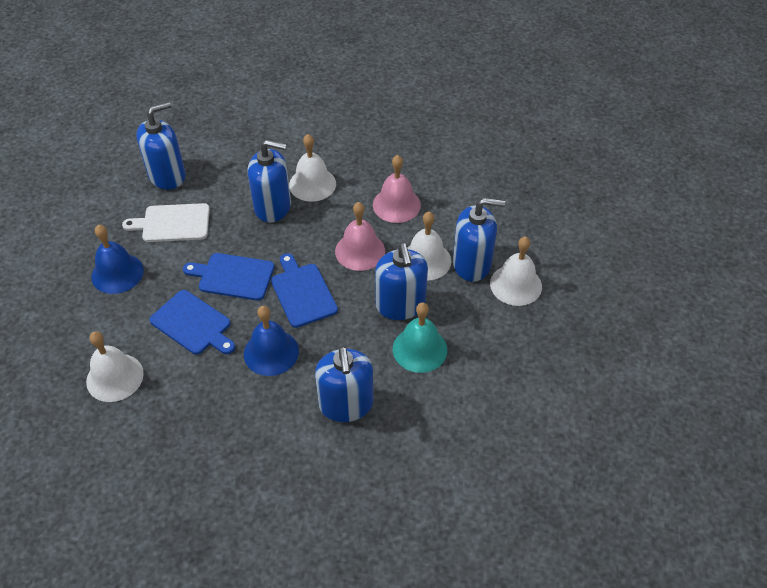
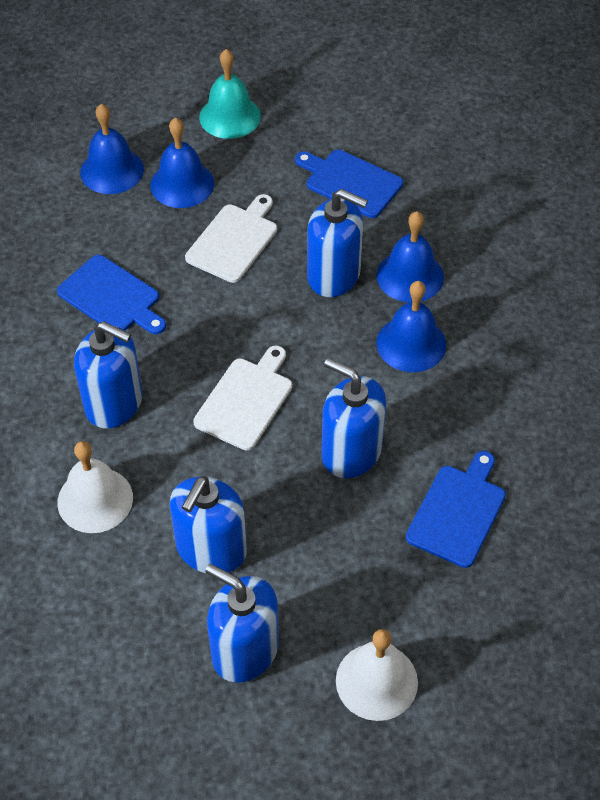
blue bell: [91,225,144,294] [244,306,299,376] = 2 -> [80,104,144,194] [150,117,214,208] [376,281,446,372] [377,211,444,303] = 4
pink bell: [335,202,385,271] [373,155,421,223] = 2 -> none = 0
white bell: [86,331,144,402] [289,134,336,202] [407,212,451,281] [490,237,542,306] = 4 -> [57,441,133,533] [336,629,418,721] = 2
white cutting board: [122,203,210,242] = 1 -> [185,194,277,283] [193,346,292,450] = 2

